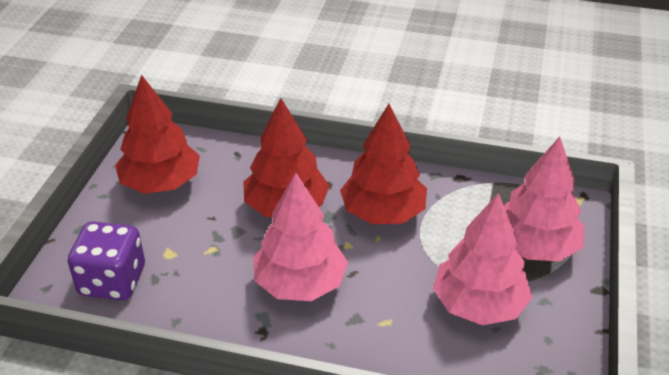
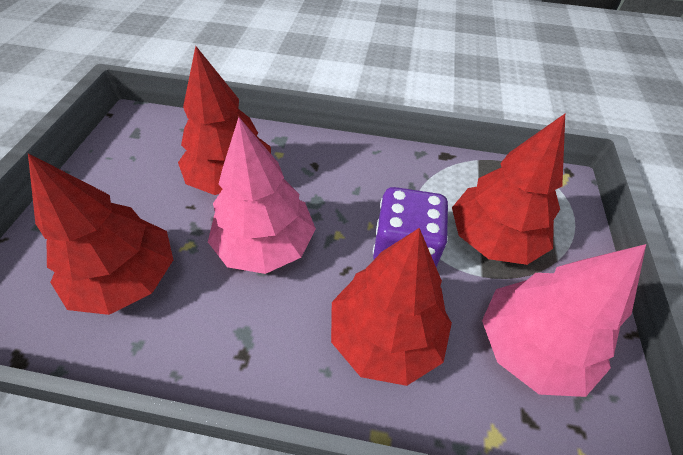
pink tree: [253,173,348,301] [433,193,533,325] [504,137,585,261] = 3 -> [208,117,316,274] [482,244,646,397] = 2
red tree: [115,75,200,194] [243,98,330,217] [340,104,427,224] = 3 -> [28,153,173,315] [178,46,271,195] [331,228,452,386] [452,114,565,265] = 4

